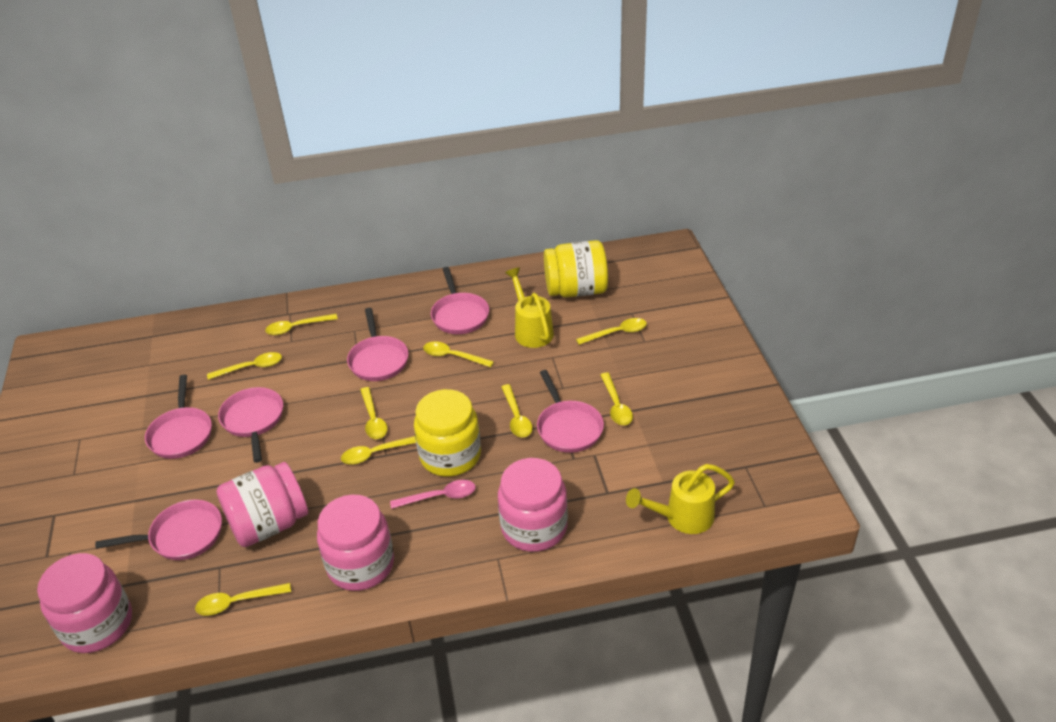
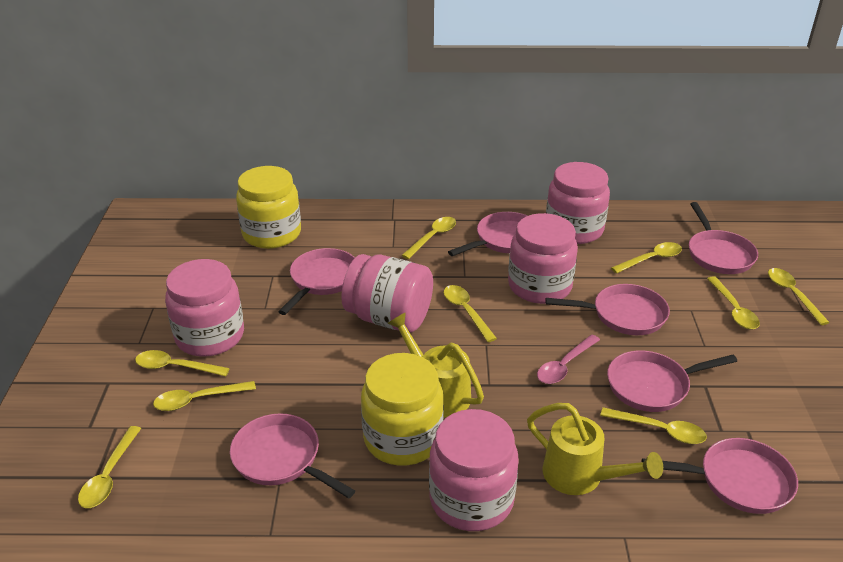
pink jar: [37,553,132,653] [216,462,308,547] [317,495,394,591] [498,458,568,552] = 4 -> [165,259,244,357] [341,254,433,333] [429,409,519,531] [508,213,578,304] [546,162,610,244] = 5
pink pan: [95,499,222,560] [145,375,212,459] [218,387,283,463] [347,308,408,381] [431,267,489,334] [537,370,604,453] = 6 -> [230,414,355,498] [278,248,355,315] [448,212,528,256] [545,284,670,335] [607,350,737,412] [642,438,798,514] [689,202,758,274] = 7

